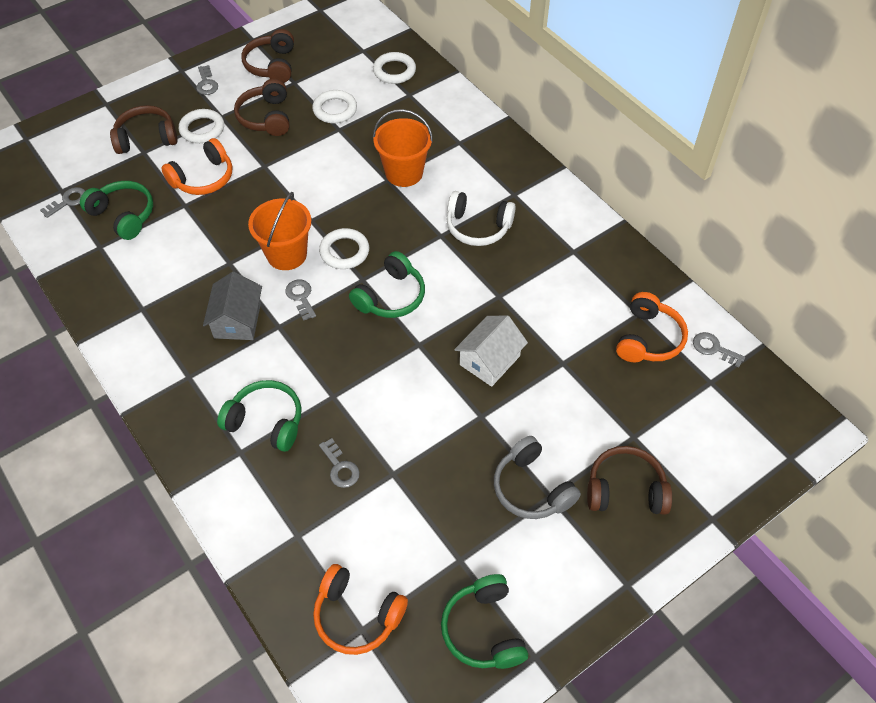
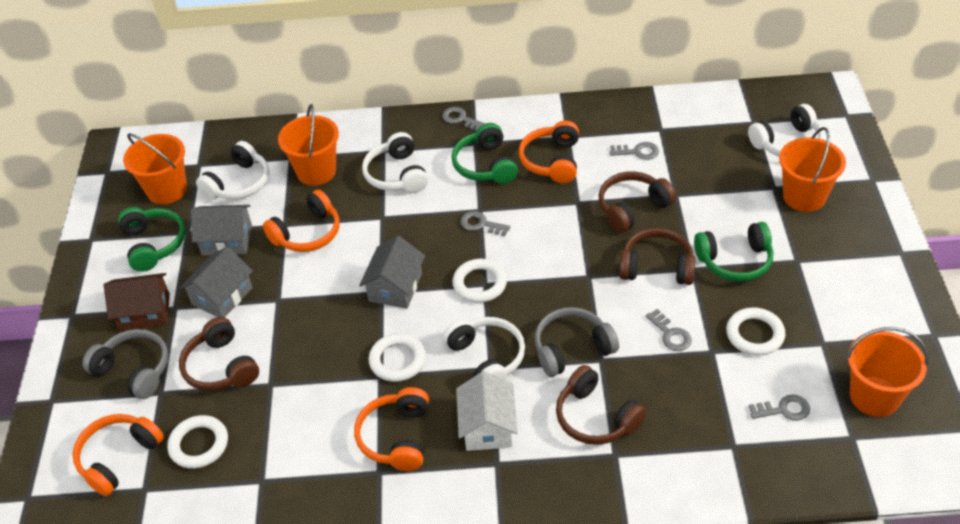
brown house: none = 0 -> [104,273,170,331] = 1
green headphones: [80,181,153,240] [217,380,302,452] [349,251,425,318] [441,574,528,669] = 4 -> [118,207,186,272] [451,123,518,184] [694,222,773,282] = 3
grey headphones: [494,436,581,519] = 1 -> [82,329,169,399] [535,307,619,377] = 2
grey house: [203,272,262,340] = 1 -> [179,246,253,318] [191,205,252,255] [359,236,425,309] = 3
orange bucket: [248,192,312,270] [373,109,433,187] = 2 -> [123,133,187,204] [278,104,339,186] [779,127,846,212] [846,327,929,417] = 4
orange headphones: [161,138,233,195] [313,564,408,655] [616,292,688,362] = 3 -> [72,414,164,496] [263,190,340,252] [354,387,429,471] [519,120,579,183] = 4
white headphones: [446,191,516,246] = 1 -> [196,141,269,200] [362,132,428,193] [443,317,525,380] [748,104,824,157] = 4

